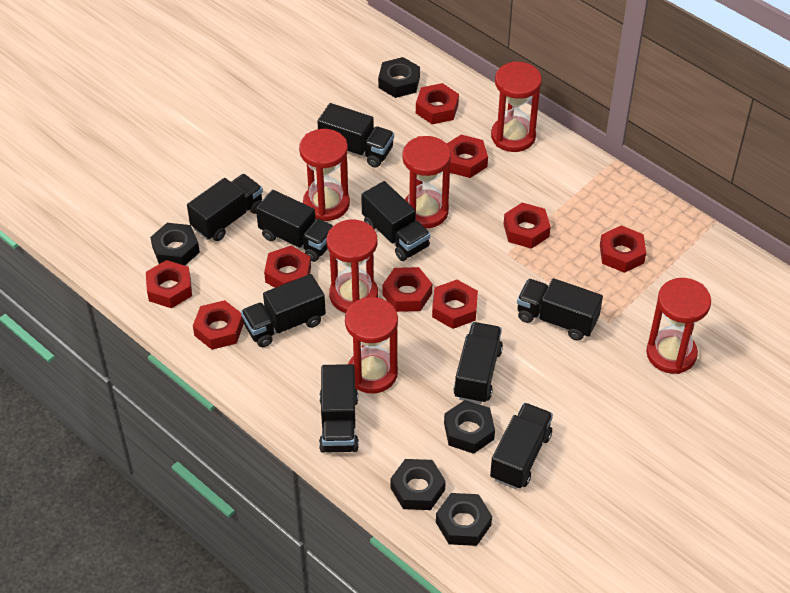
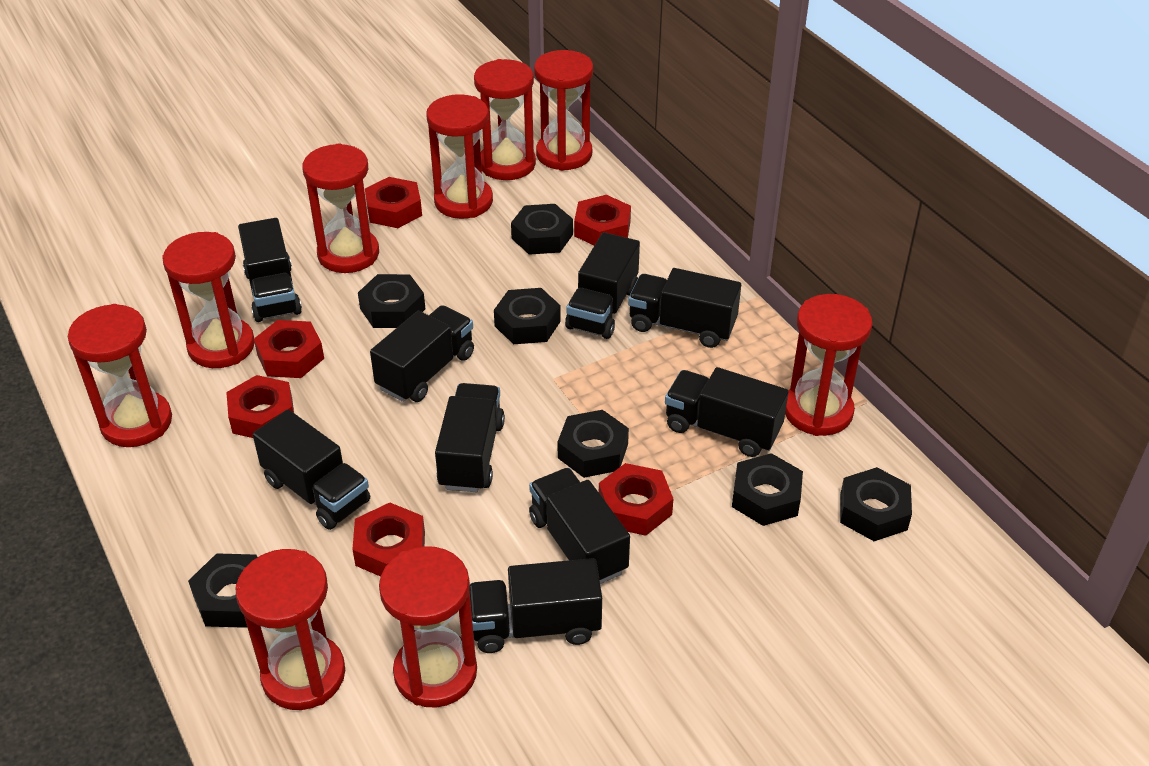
black nut: [150,223,200,266] [378,57,420,98] [390,459,446,510] [436,493,492,546] [444,400,495,454] = 5 -> [188,553,257,628] [358,274,425,328] [494,288,561,344] [511,204,573,255] [558,410,629,478] [732,453,803,526] [840,467,912,541] = 7
red hourglass: [299,129,350,221] [327,220,378,313] [345,297,398,393] [402,136,451,228] [491,61,542,152] [646,278,711,374] = 6 -> [68,304,172,447] [162,232,254,368] [236,549,345,710] [302,144,379,273] [379,546,477,708] [426,94,493,219] [474,59,536,180] [534,50,593,171] [785,294,872,436] = 9
red nut: [146,260,192,308] [193,300,244,350] [264,246,311,288] [382,267,432,312] [416,83,459,124] [432,280,478,329] [447,135,488,178] [504,202,551,249] [600,225,646,273] = 9 -> [226,375,294,438] [254,320,324,378] [352,503,425,577] [365,177,422,228] [574,195,631,245] [599,463,673,536] = 6

